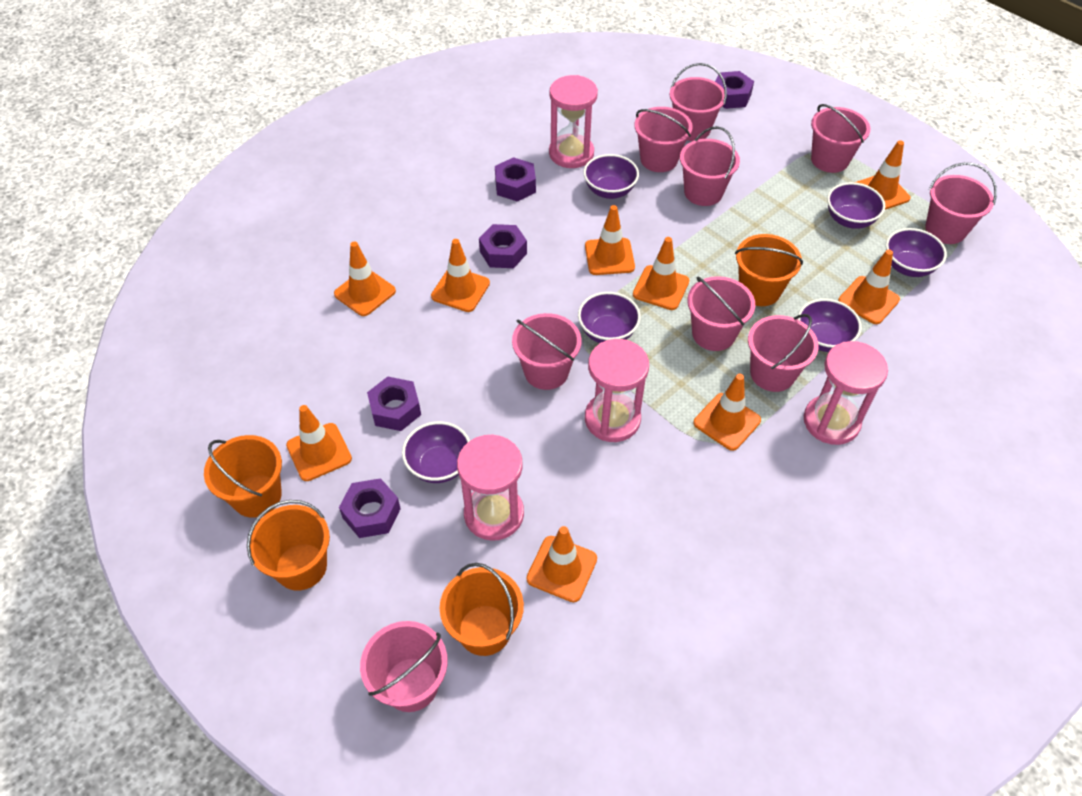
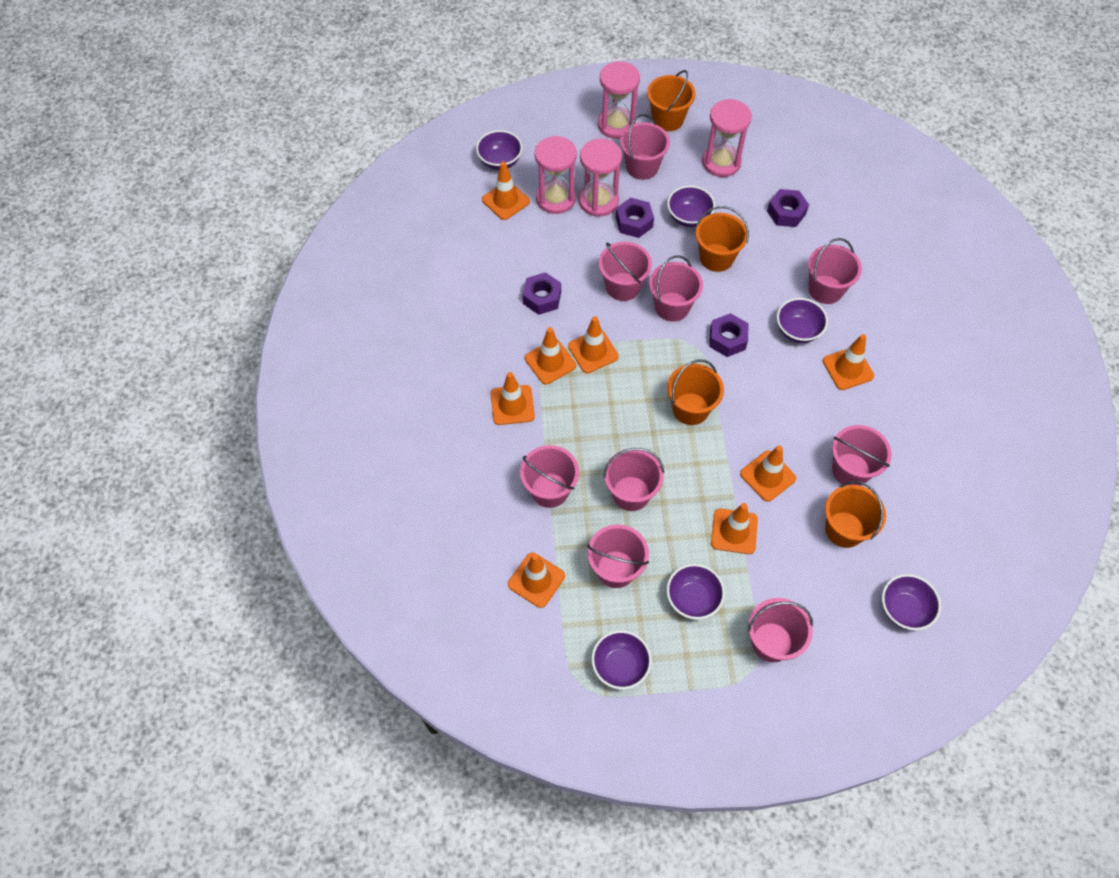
orange traffic cone: [286,405,352,481] [334,242,396,316] [431,239,490,312] [527,526,597,602] [585,205,635,275] [633,237,689,310] [693,374,761,451] [838,249,900,324] [855,140,910,210] = 9 -> [482,162,530,220] [491,372,535,425] [508,553,565,608] [525,327,576,385] [568,316,619,373] [711,503,758,554] [740,445,796,502] [823,334,874,390] = 8
purple nut: [339,478,401,538] [367,377,421,431] [479,224,527,268] [495,157,536,202] [715,71,754,109] = 5 -> [523,272,561,315] [616,198,654,238] [709,313,749,357] [767,189,809,227] = 4

